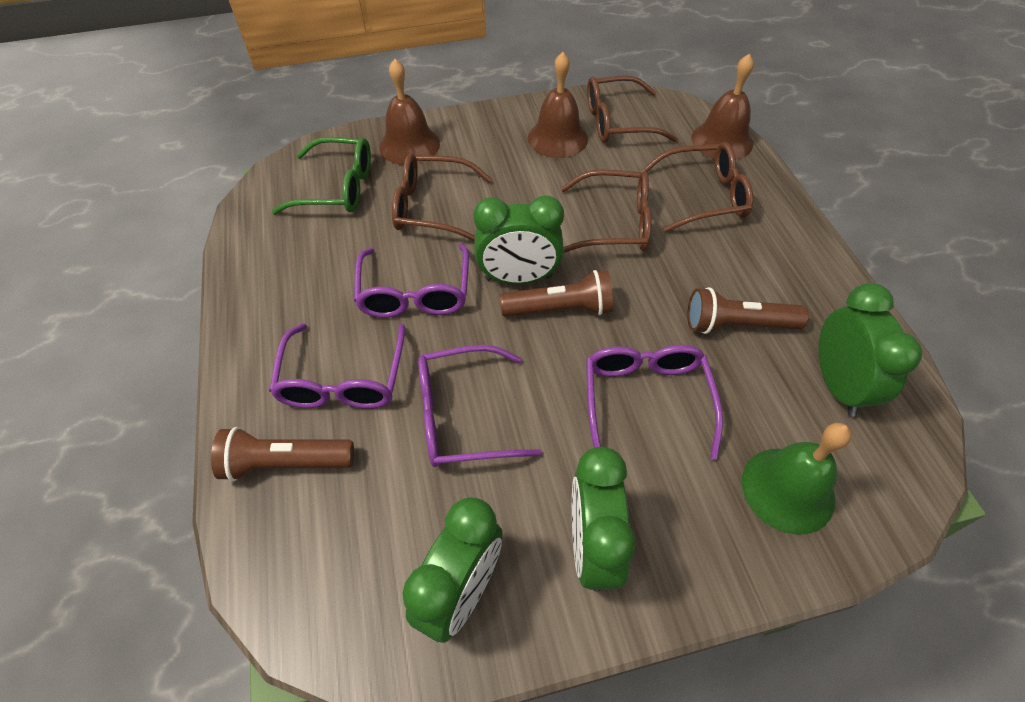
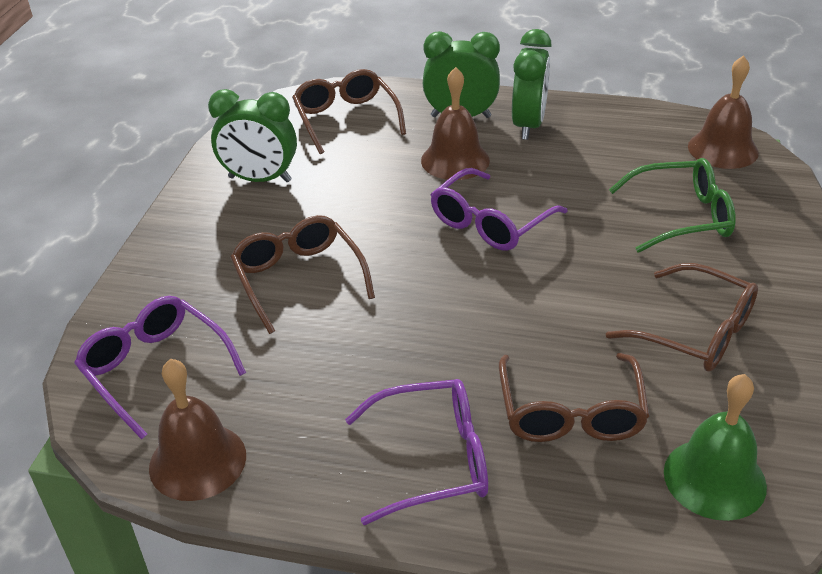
brown flashlight: [211,427,354,481] [500,270,613,317] [687,287,809,334] = 3 -> none = 0
green clock: [403,497,503,643] [473,195,564,284] [572,447,636,592] [819,283,922,417] = 4 -> [208,89,297,182] [423,31,500,118] [512,29,552,140] = 3
purple glasses: [269,323,405,409] [354,244,469,318] [418,345,542,467] [586,345,723,460] = 4 -> [74,296,246,439] [345,379,488,525] [430,168,568,251] = 3

